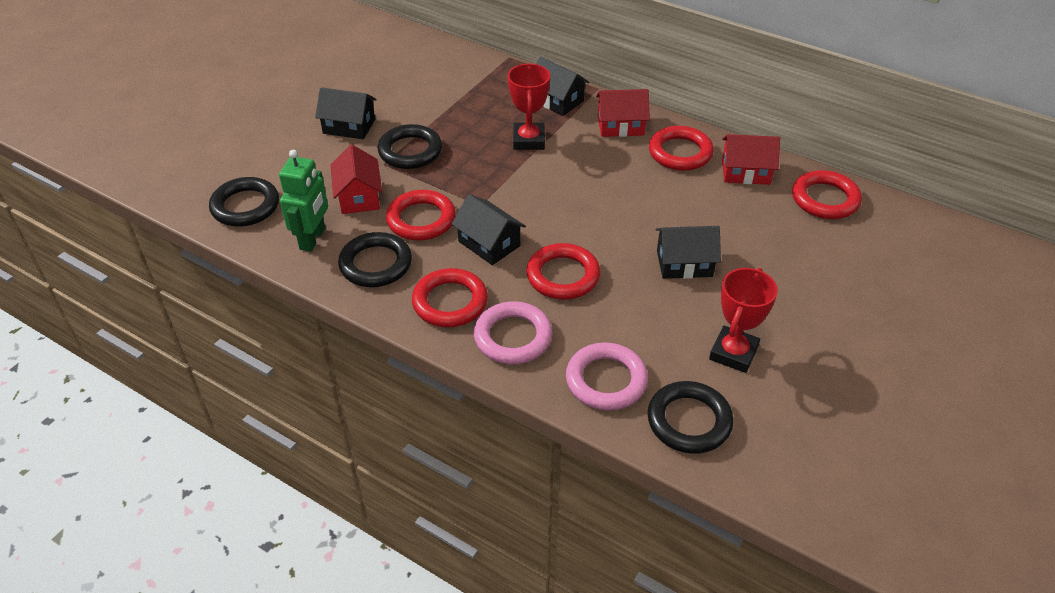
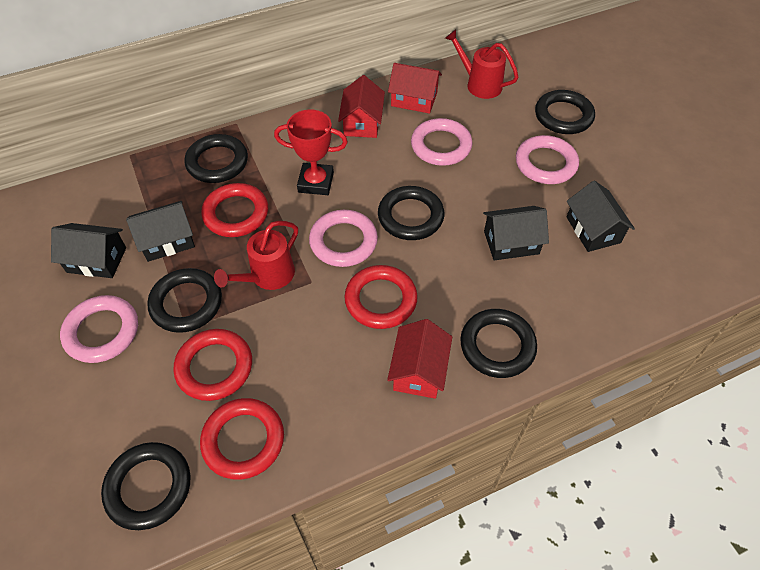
black ring: [209,177,279,227] [338,232,412,287] [378,124,442,169] [647,381,733,454] = 4 -> [101,442,190,530] [147,268,222,333] [184,134,248,183] [378,186,444,240] [460,309,537,378] [535,90,595,134] = 6
green robot: [279,150,328,252] = 1 -> none = 0
pink ring: [474,301,553,364] [566,342,648,410] = 2 -> [60,295,138,363] [309,210,378,267] [411,118,472,166] [516,135,579,184] = 4
red ring: [386,190,456,241] [412,268,488,327] [526,243,600,300] [649,126,714,171] [792,170,862,219] = 5 -> [173,329,252,401] [200,398,284,480] [201,183,268,237] [344,265,418,329] = 4
red trophy: [508,64,550,150] [709,268,778,373] = 2 -> [274,110,348,195] = 1
red watering can: none = 0 -> [214,221,298,290] [445,30,518,99] = 2

